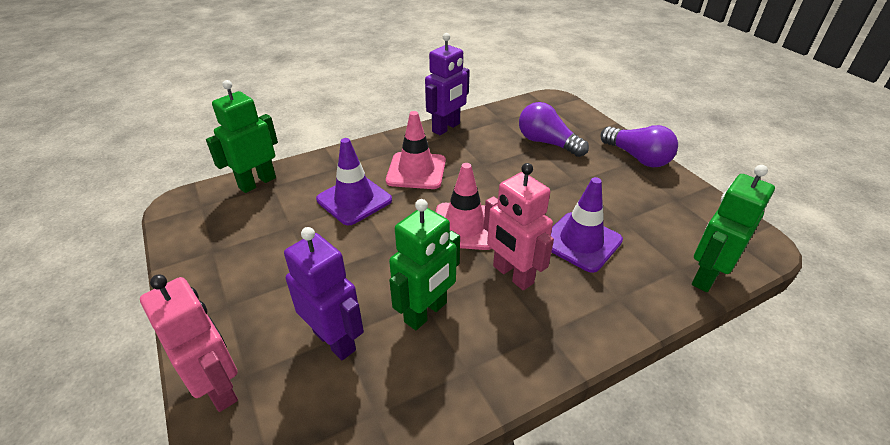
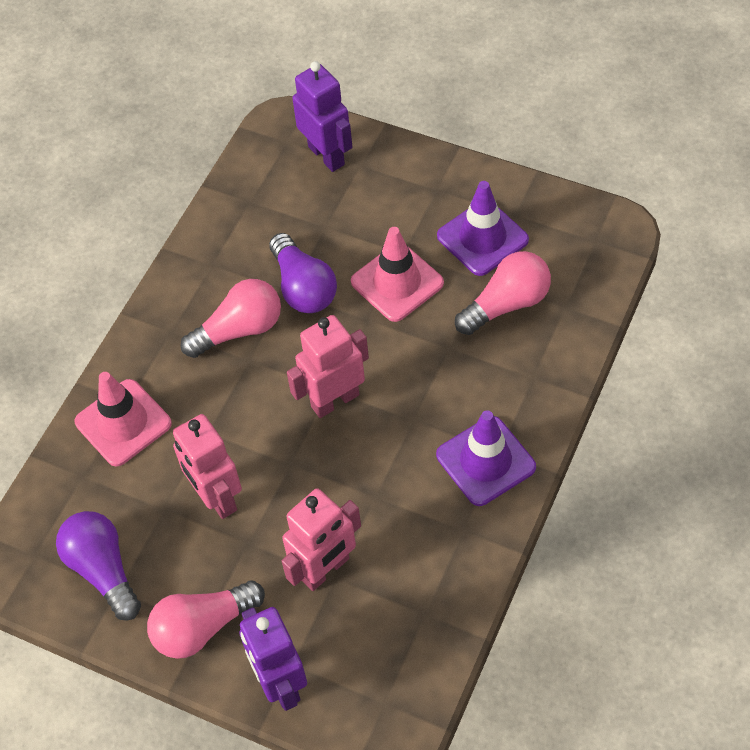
green robot: [206,80,278,193] [389,199,460,330] [692,165,775,292] = 3 -> none = 0
pink light bulb: none = 0 -> [147,581,265,659] [181,279,281,358] [455,251,551,335] = 3
pink robot: [140,274,238,412] [484,163,554,290] = 2 -> [173,414,242,519] [282,488,361,591] [287,315,369,418] = 3

